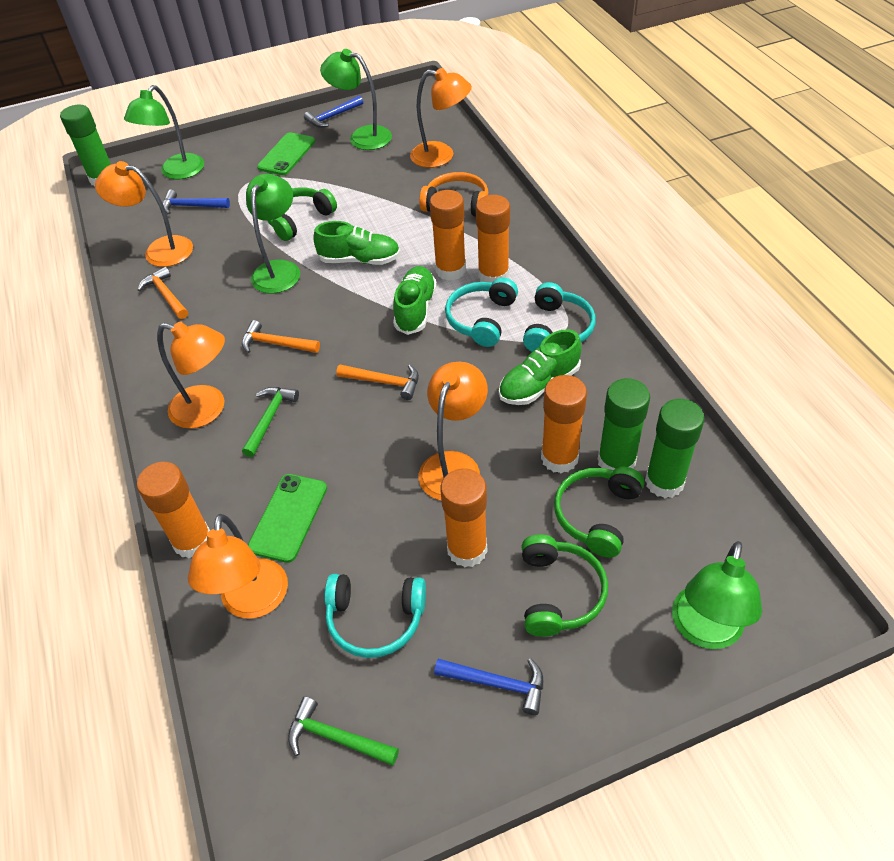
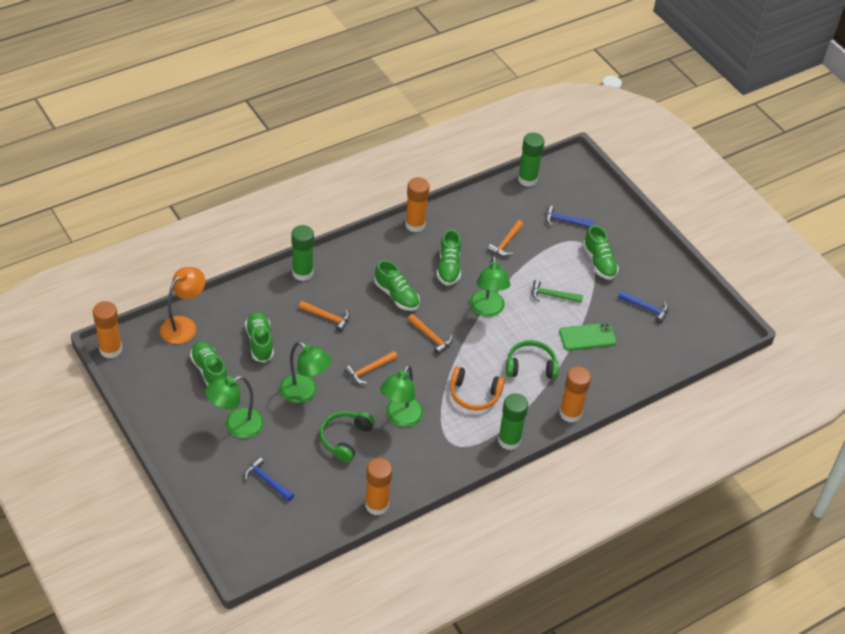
green hammer: [242,387,299,457] [288,697,399,766] = 2 -> [532,280,583,303] = 1
green headphones: [268,187,337,241] [522,534,608,637] [554,467,644,558] = 3 -> [320,411,375,463] [506,340,559,379] = 2
green phone: [248,474,327,563] [257,132,315,175] = 2 -> [559,323,617,351] = 1
green shoe: [313,221,400,265] [393,266,437,335] [499,329,582,405] = 3 -> [190,341,228,386] [245,312,274,363] [374,260,420,311] [437,229,461,286] [583,225,619,280] = 5
orange glue stick: [137,462,210,558] [430,190,466,281] [440,468,487,567] [476,195,510,283] [541,375,587,473] = 5 -> [93,301,122,358] [365,458,392,515] [405,177,429,232] [559,366,591,423] = 4
orange hammer: [138,267,188,319] [242,320,320,353] [336,365,419,400] = 3 -> [299,301,350,332] [344,351,397,384] [408,314,453,355] [488,220,523,256] = 4
orange lamp: [95,161,193,267] [157,322,225,429] [188,514,288,619] [410,68,472,168] [419,362,488,500] = 5 -> [160,267,205,344] = 1
turquoise headphones: [324,574,426,658] [445,278,518,347] [523,282,596,352] = 3 -> none = 0

